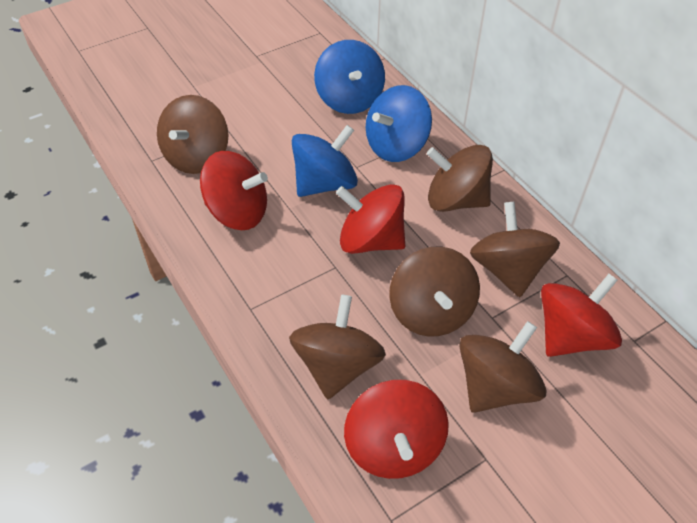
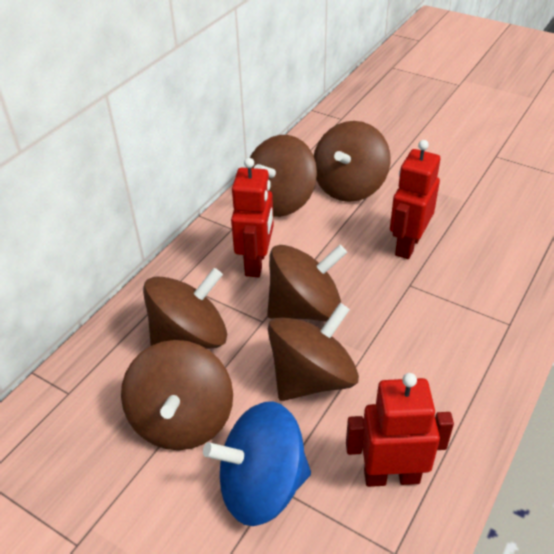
blue spinning top: [292,125,358,197] [314,40,385,114] [366,85,432,162] = 3 -> [203,401,311,526] = 1
red robot: none = 0 -> [231,158,274,277] [346,373,454,487] [390,140,440,259] = 3
red spinning top: [200,151,268,230] [336,184,405,254] [344,380,449,479] [541,274,622,357] = 4 -> none = 0

